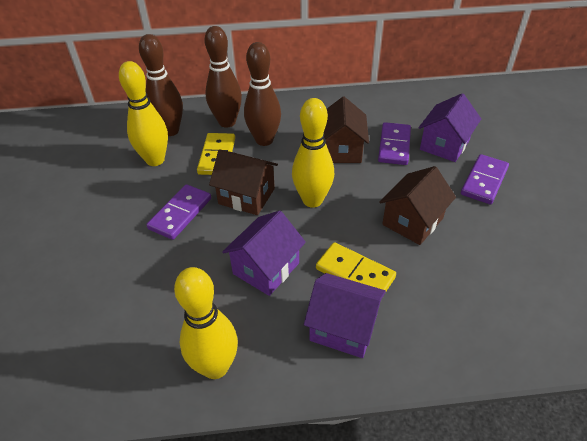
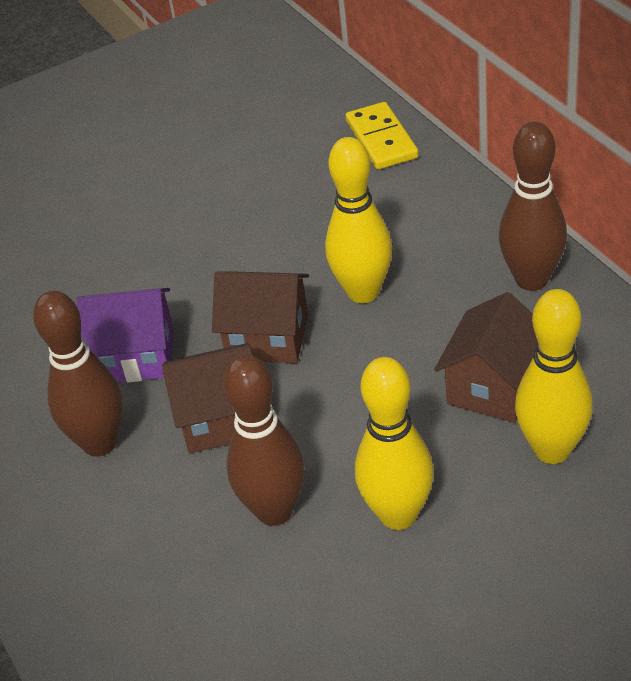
purple domino: [146,184,211,240] [378,122,411,165] [461,154,509,204] = 3 -> none = 0
purple house: [222,211,306,296] [304,273,386,358] [418,93,481,162] = 3 -> [77,288,174,382] = 1
yellow domino: [197,133,235,175] [316,242,396,291] = 2 -> [346,102,419,169] = 1

